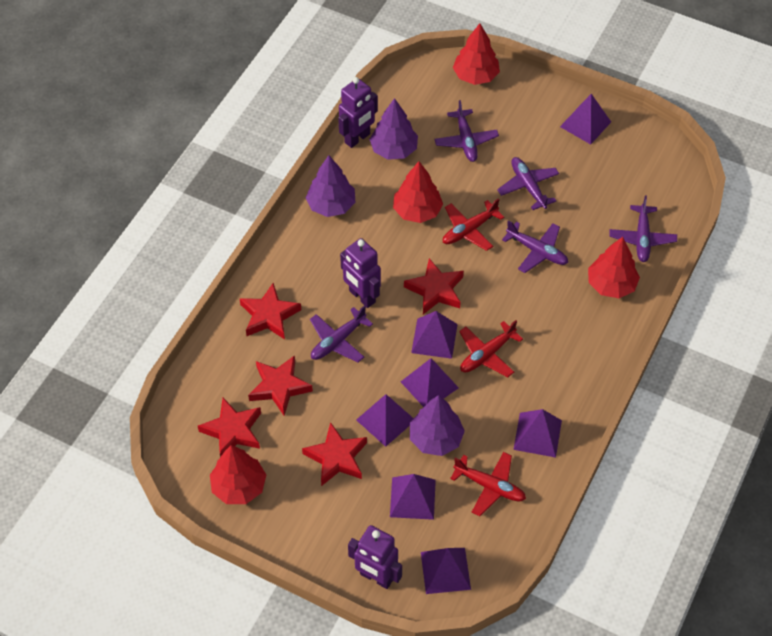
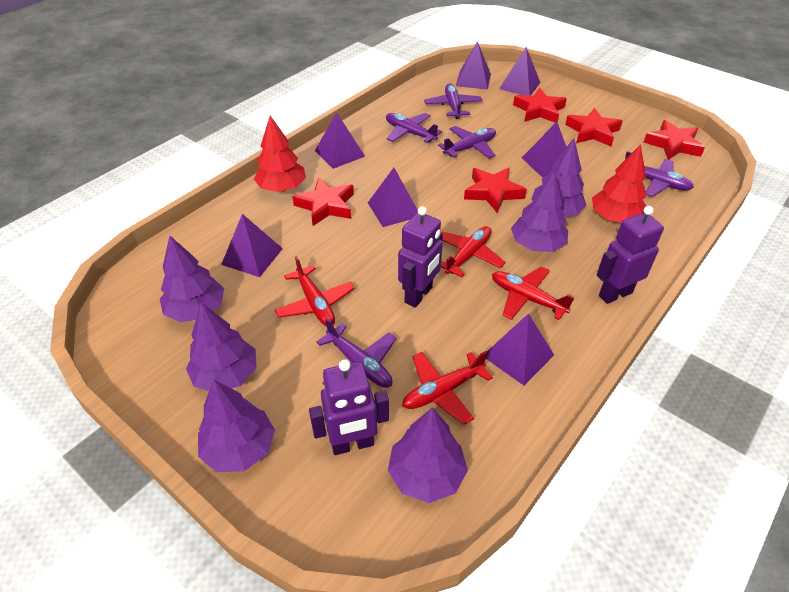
purple tree: [306,155,355,217] [369,98,418,160] [410,395,465,456] = 3 -> [160,236,224,322] [186,302,256,391] [198,380,275,472] [388,408,468,503] [511,170,568,252] [531,138,586,216] = 6
red plane: [443,198,504,251] [450,452,526,516] [459,320,523,377] = 3 -> [275,256,355,326] [402,351,493,425] [440,226,506,278] [492,266,574,320] = 4
red tree: [210,445,266,504] [393,161,443,223] [453,23,500,85] [588,237,640,298] = 4 -> [254,116,306,192] [592,144,647,223] = 2

